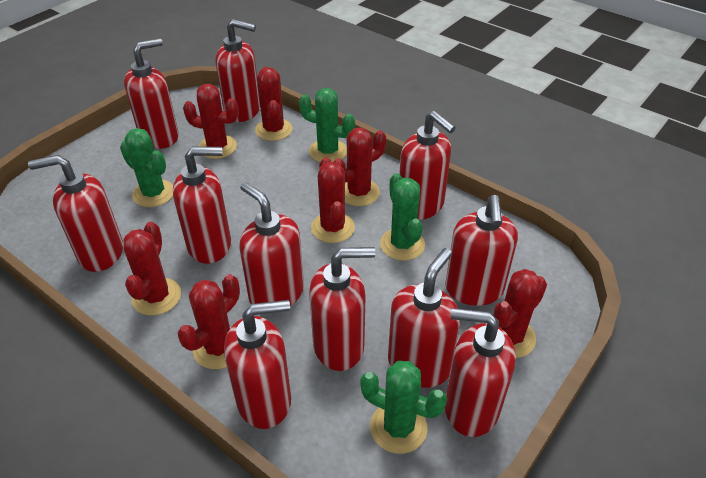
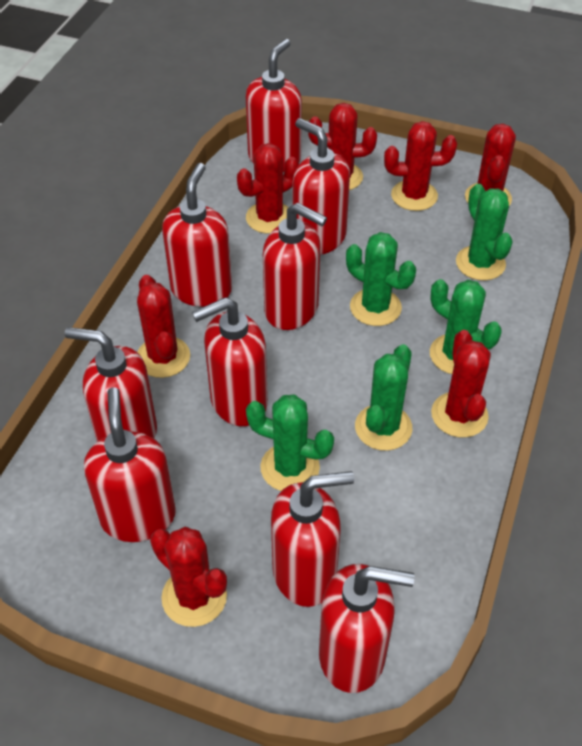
green cactus: [120,128,173,207] [299,88,355,162] [360,361,447,454] [380,173,425,261] = 4 -> [246,394,334,491] [346,232,416,326] [355,344,412,451] [430,279,502,374] [456,184,513,280] = 5
red soap dispenser: [28,155,123,272] [124,38,179,149] [173,147,231,264] [216,19,260,122] [224,300,291,429] [239,182,304,306] [309,247,376,371] [388,248,460,388] [399,111,456,220] [445,195,518,306] [445,308,516,437] = 11 -> [65,327,157,442] [84,387,176,542] [162,163,232,307] [192,297,268,426] [246,39,302,172] [263,203,327,330] [271,471,354,607] [293,118,350,255] [319,564,415,693] = 9

